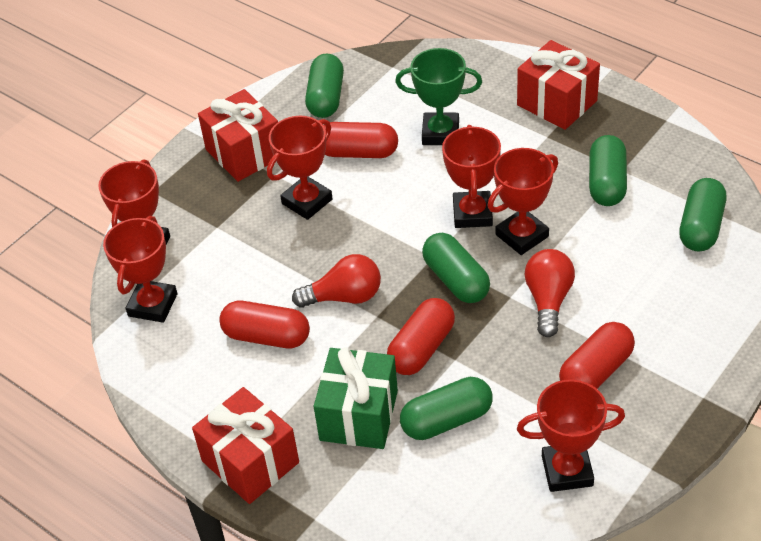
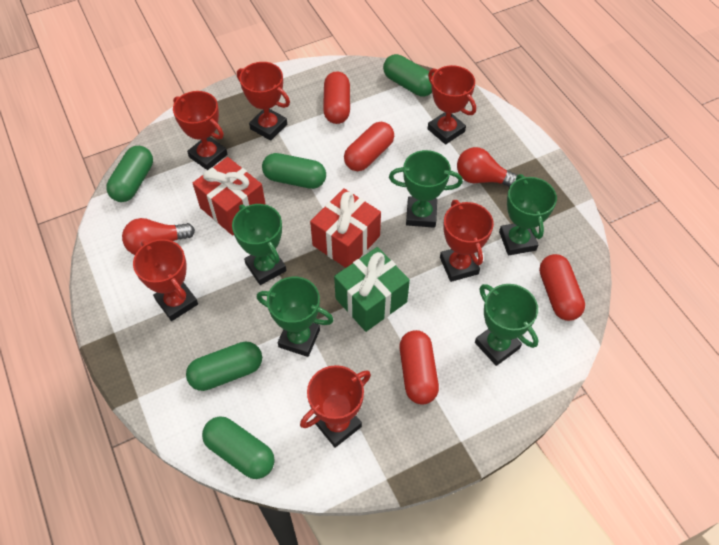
green trophy: [395,48,482,145] = 1 -> [232,204,286,285] [257,277,334,357] [389,150,463,228] [475,284,539,366] [499,174,557,255] = 5
red gift: [192,387,299,504] [198,89,278,182] [517,40,600,130] = 3 -> [193,157,266,236] [310,188,381,268] = 2

